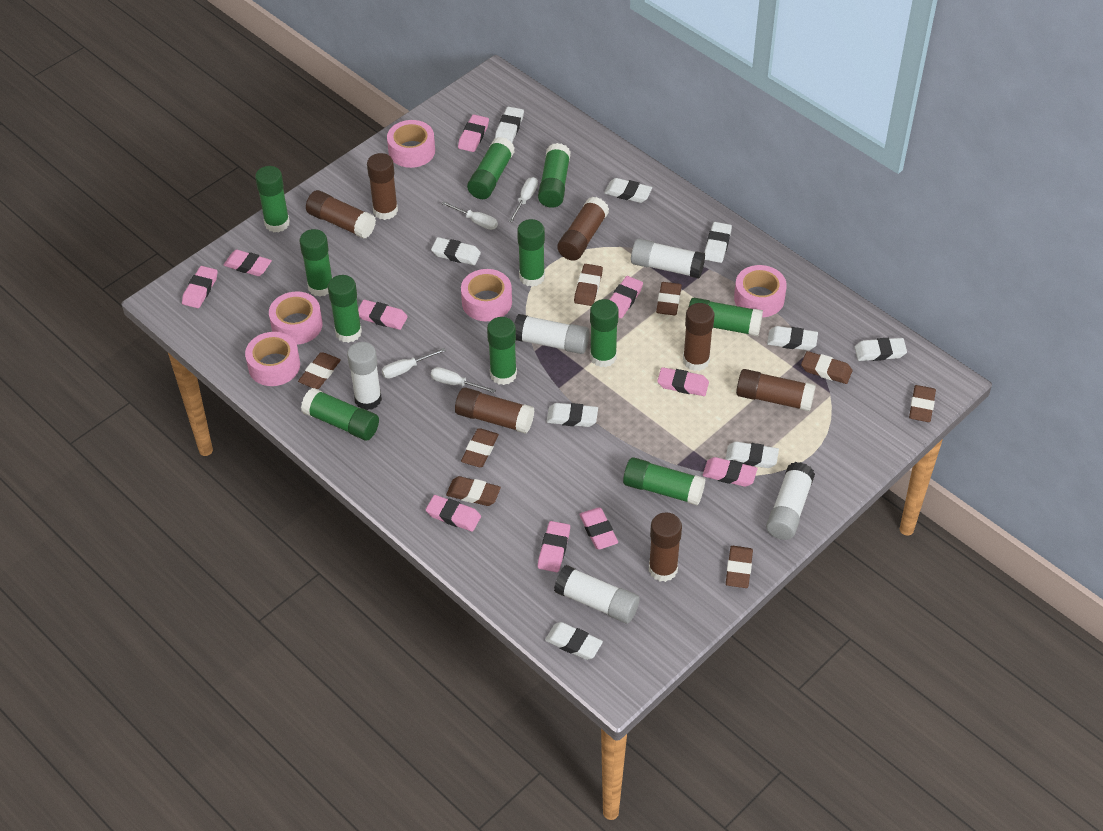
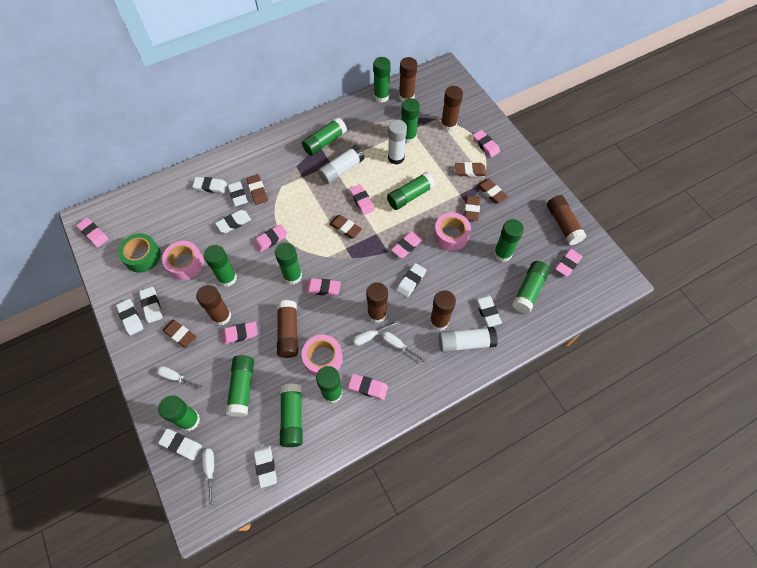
brown eraser: [298,352,341,389] [446,476,501,506] [461,428,499,467] [574,264,603,306] [656,282,682,315] [726,546,753,588] [801,351,852,384] [909,385,936,422] = 8 -> [162,320,196,348] [246,174,268,205] [329,215,362,239] [455,162,486,177] [464,195,480,221] [477,179,508,203] = 6
green glue stick: [255,166,290,232] [299,229,332,297] [301,388,379,441] [328,275,362,343] [467,137,515,199] [487,317,517,385] [517,219,545,287] [538,143,571,208] [590,299,619,367] [623,457,706,506] [688,298,763,336] = 11 -> [158,395,200,431] [204,245,237,287] [225,355,254,417] [275,243,302,284] [280,384,303,447] [302,117,347,156] [316,366,343,403] [373,57,391,103] [387,172,436,210] [401,98,420,143] [494,219,524,262] [512,261,550,314] = 12
green tape: none = 0 -> [118,233,161,273] = 1
pink eraser: [182,266,218,308] [224,250,272,276] [358,300,408,330] [426,495,481,532] [458,114,489,152] [538,521,570,572] [579,508,618,549] [609,276,643,318] [657,367,709,396] [703,457,758,487] = 10 -> [76,218,108,247] [221,321,258,344] [253,224,287,252] [305,278,341,296] [348,374,388,400] [349,184,375,215] [391,232,422,258] [473,130,500,157] [555,249,583,277] = 9
pink tape: [245,332,300,386] [269,291,323,345] [387,120,435,168] [461,269,512,321] [734,265,787,318] = 5 -> [162,241,204,280] [302,335,343,377] [434,213,471,251] = 3
white glue stick: [347,342,382,410] [514,314,590,354] [554,565,639,623] [631,239,705,278] [766,462,815,540] = 5 -> [318,145,365,184] [388,120,407,165] [439,327,497,353] = 3

